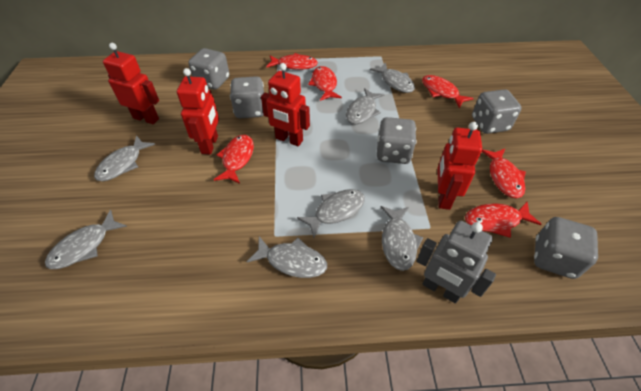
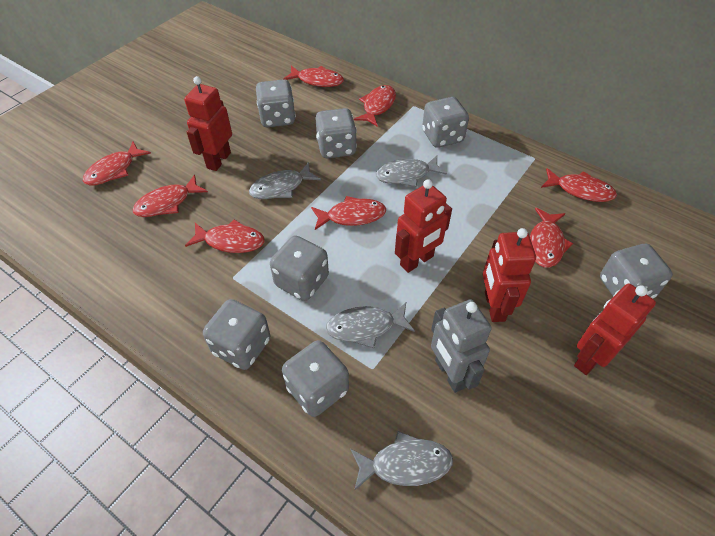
grey dice: [188,48,230,90] [230,76,264,118] [377,117,417,164] [472,89,522,134] [534,217,598,279] = 5 -> [203,299,270,370] [256,79,296,127] [270,235,329,301] [282,340,349,417] [315,108,357,158] [422,97,469,148] [600,244,673,299] = 7
grey fish: [45,210,127,269] [94,135,156,181] [247,237,327,278] [297,189,365,238] [346,88,384,124] [370,63,415,93] [381,206,423,271] = 7 -> [249,162,321,199] [326,303,415,348] [350,431,453,491] [376,156,447,187] = 4
red fish: [214,135,254,184] [266,53,318,70] [308,66,342,101] [422,75,474,108] [465,201,541,238] [482,149,526,198] = 6 -> [83,142,151,186] [132,175,208,217] [185,220,265,253] [283,66,344,87] [311,196,386,230] [354,85,396,126] [530,208,573,267] [541,168,617,202] = 8

